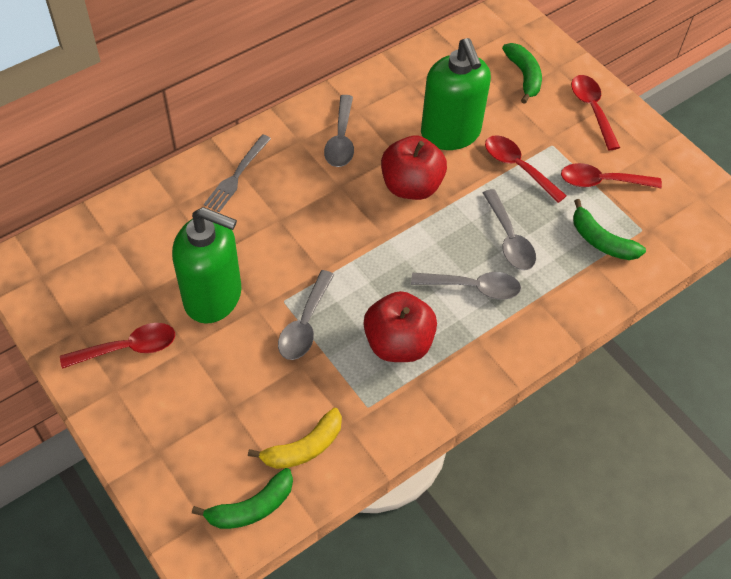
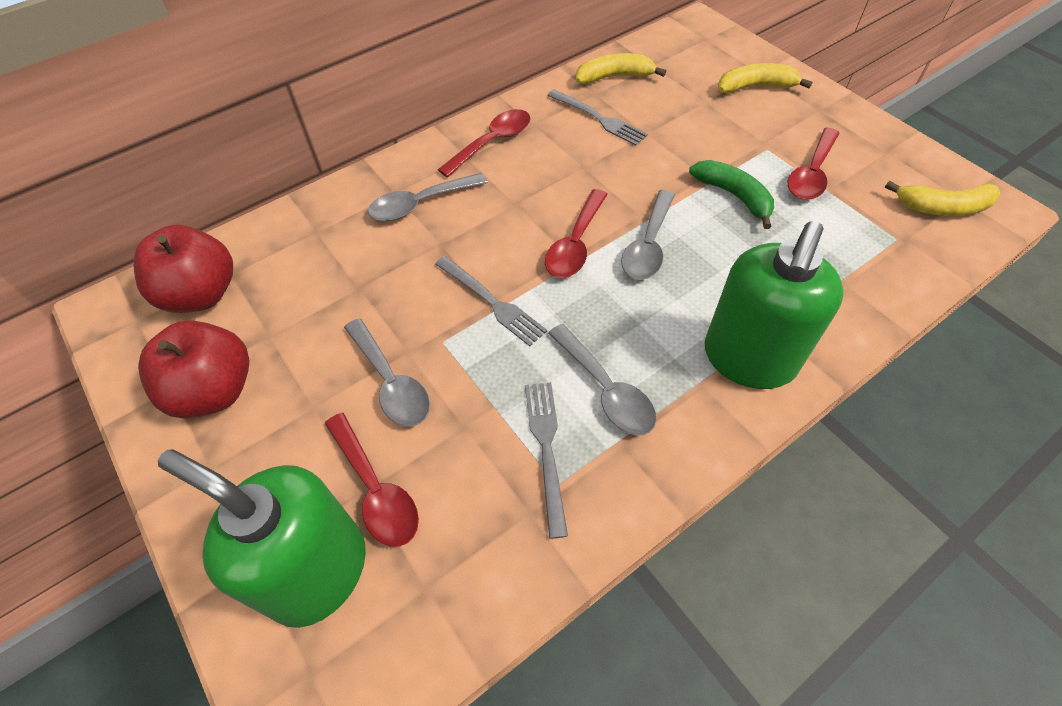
green banana: [192,468,293,529] [502,43,542,104] [573,199,646,260] = 3 -> [689,160,774,229] = 1
grey fork: [204,134,271,212] = 1 -> [435,256,547,346] [525,382,568,539] [547,89,648,146] = 3
yellow banana: [248,408,342,469] = 1 -> [576,53,666,84] [718,63,812,94] [885,181,1001,216] = 3

